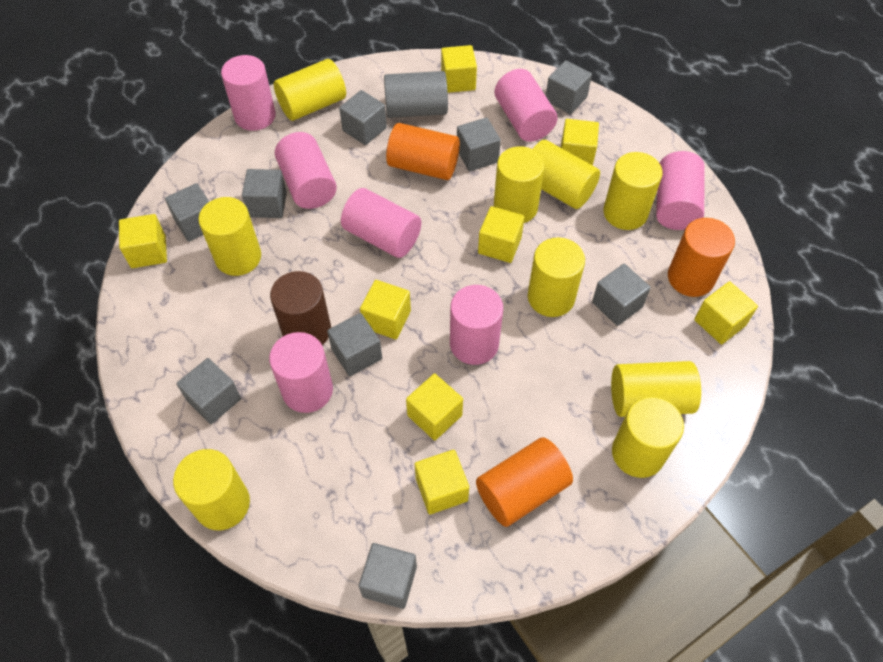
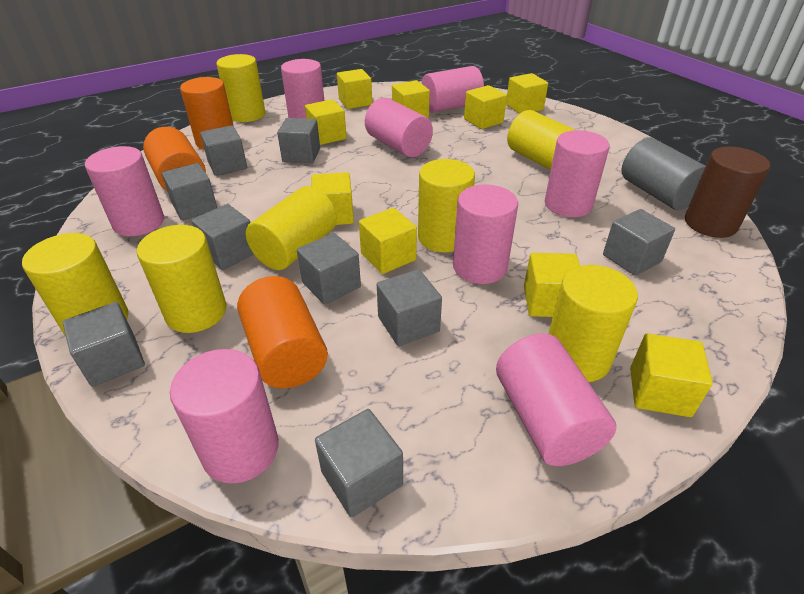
pink cylinder: [221,55,276,131] [269,332,333,413] [275,132,337,209] [341,188,421,258] [450,285,503,365] [494,69,558,142] [656,151,705,230] = 7 -> [85,146,164,236] [170,349,279,484] [281,59,324,119] [365,98,433,157] [422,66,484,112] [453,184,518,284] [496,333,616,466] [545,130,610,217] = 8
yellow cube: [119,214,167,268] [360,280,411,339] [406,374,463,441] [415,450,469,514] [441,45,477,93] [478,206,524,263] [561,119,599,165] [694,281,758,344] = 8 -> [305,99,347,145] [311,172,354,225] [337,69,372,109] [359,208,417,274] [392,80,430,118] [464,85,507,129] [506,73,548,114] [524,253,580,317] [630,333,713,417] = 9
yellow cylinder: [173,449,250,530] [199,197,261,276] [274,59,346,121] [494,146,545,223] [528,237,585,317] [533,140,600,209] [603,152,663,230] [611,361,701,417] [612,397,684,478] = 9 -> [22,233,128,336] [137,225,226,333] [216,54,265,122] [246,186,337,270] [418,159,475,252] [507,110,575,170] [548,265,638,382] = 7

